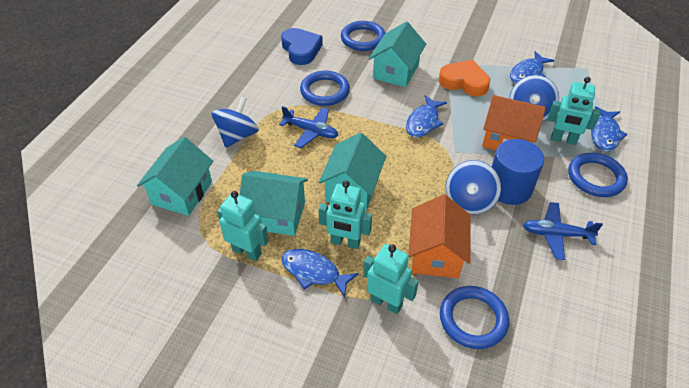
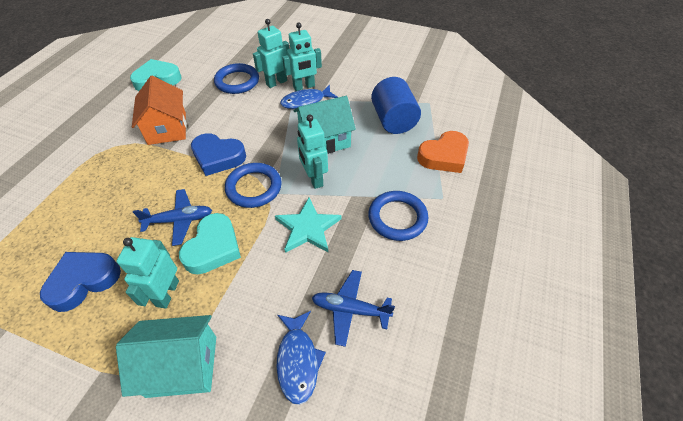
blue fish: [281,249,359,298] [406,95,447,138] [510,51,554,83] [591,106,628,151] = 4 -> [277,311,326,405] [280,85,338,109] = 2
blue heart: [281,28,323,65] = 1 -> [40,252,121,312] [191,133,246,176] = 2
blue ring: [300,71,350,106] [341,21,385,51] [440,286,509,349] [568,153,628,197] = 4 -> [214,63,259,94] [225,163,282,208] [368,191,428,241] = 3
blue spinning top: [212,97,259,148] [446,160,502,214] [509,75,559,121] = 3 -> none = 0
orange house: [408,194,471,278] [482,95,546,150] = 2 -> [132,76,187,145] = 1
turquoise heart: none = 0 -> [130,59,181,91] [179,213,241,274] = 2
turquoise house: [137,137,213,216] [240,171,308,236] [319,133,386,211] [369,21,426,87] = 4 -> [116,315,216,398] [293,96,356,154] = 2
turquoise star: none = 0 -> [275,197,341,253] = 1

